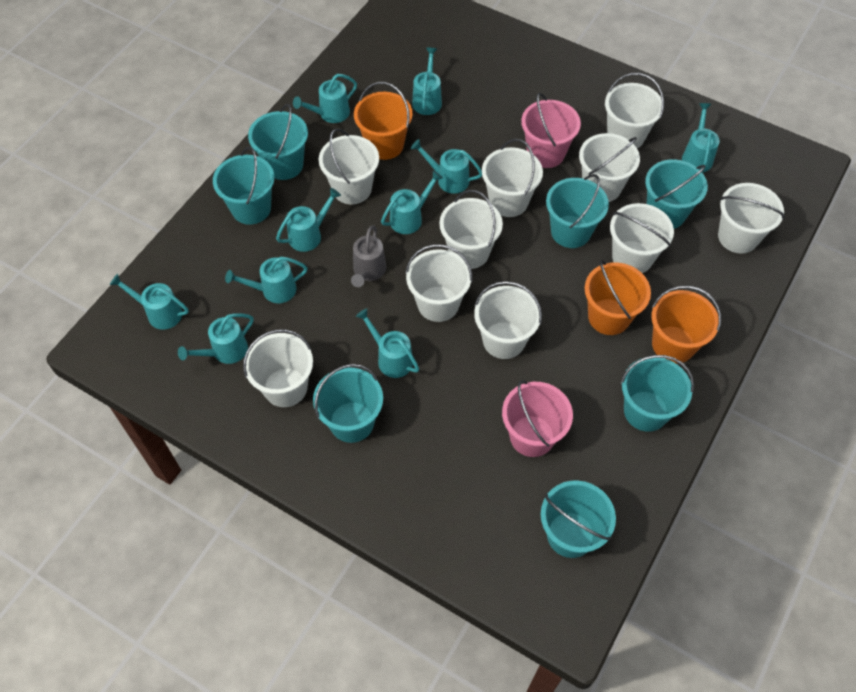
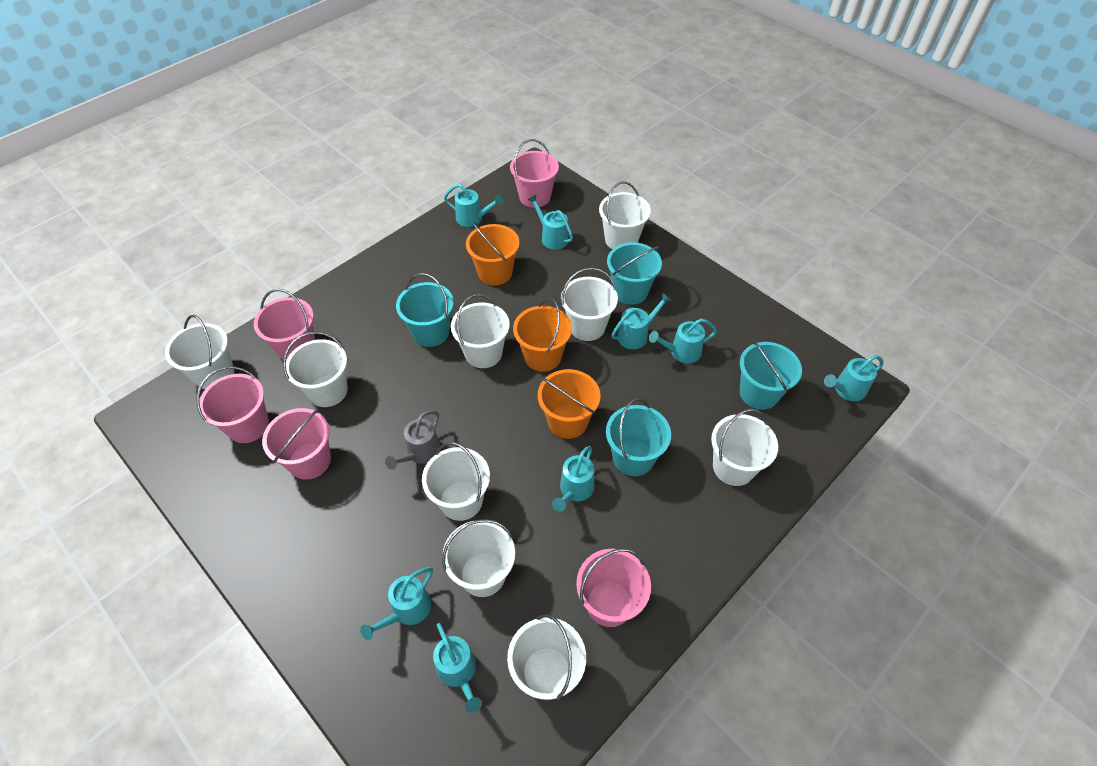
pink bucket: [502,380,573,457] [521,93,581,168] = 2 -> [196,366,269,443] [254,289,315,360] [262,408,331,480] [510,139,559,208] [576,548,651,627] = 5
turquoise bucket: [213,147,274,225] [248,104,308,180] [313,364,383,443] [541,480,616,558] [546,174,609,248] [621,355,694,432] [645,159,708,229] = 7 -> [396,273,454,347] [606,398,671,476] [607,242,662,305] [740,339,802,410] = 4
turquoise watering can: [110,274,189,330] [178,313,253,364] [225,257,307,303] [276,188,341,252] [293,74,357,123] [356,308,419,378] [381,171,443,234] [411,139,482,194] [412,48,442,115] [682,103,720,173] = 10 -> [360,567,433,640] [433,623,482,713] [444,184,503,227] [528,195,573,250] [552,446,595,511] [611,293,672,350] [649,319,717,364] [824,355,884,401] = 8
white bucket: [243,329,313,407] [319,128,379,205] [406,244,472,322] [439,190,503,269] [474,281,542,359] [482,139,543,217] [579,133,640,202] [605,73,664,148] [610,203,674,273] [718,183,785,254] = 10 -> [165,315,234,389] [283,332,348,407] [422,442,490,521] [442,519,515,597] [451,294,510,368] [507,614,586,700] [561,268,618,341] [599,181,651,249] [711,409,778,486] = 9

